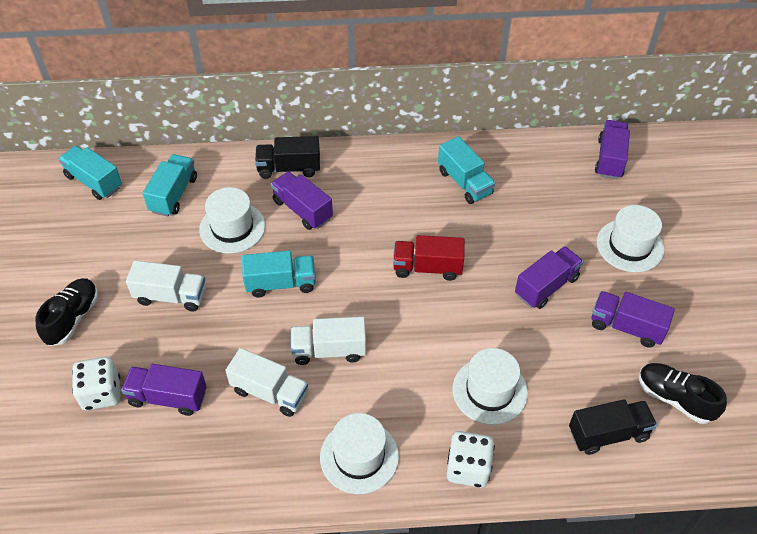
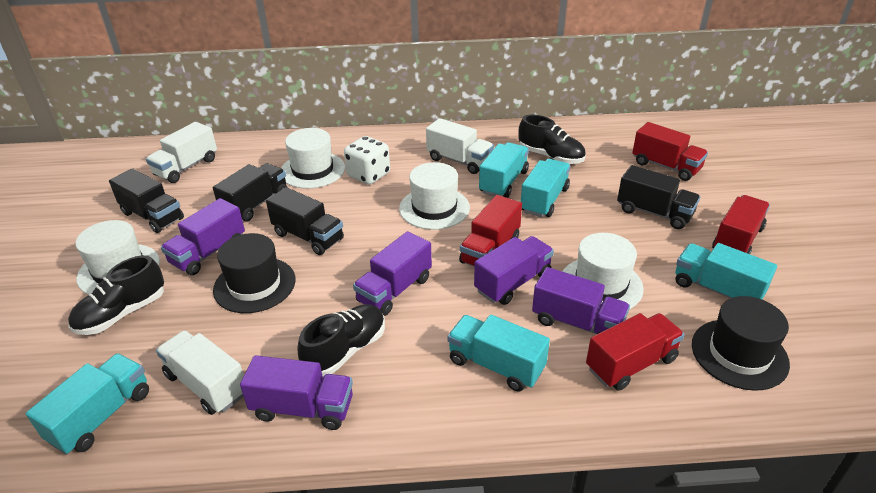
black hat: none = 0 -> [213,233,296,313] [692,296,790,391] = 2
black shoe: [35,278,98,346] [639,363,727,424] = 2 -> [68,255,164,335] [298,304,385,377] [518,115,586,164] = 3
black truck: [255,136,320,179] [569,399,657,455] = 2 -> [109,168,184,233] [213,163,288,221] [266,187,344,255] [617,165,700,229] = 4
red truck: [393,235,465,281] = 1 -> [459,195,522,267] [586,313,684,391] [632,122,708,181] [712,195,770,254] = 4
turquoise truck: [58,146,122,200] [143,154,197,217] [242,251,316,298] [438,136,495,204] = 4 -> [26,353,149,455] [448,315,550,392] [479,142,529,198] [521,159,570,217] [675,243,777,300] = 5
white dice: [72,357,120,411] [446,431,495,488] = 2 -> [344,136,390,185] = 1

